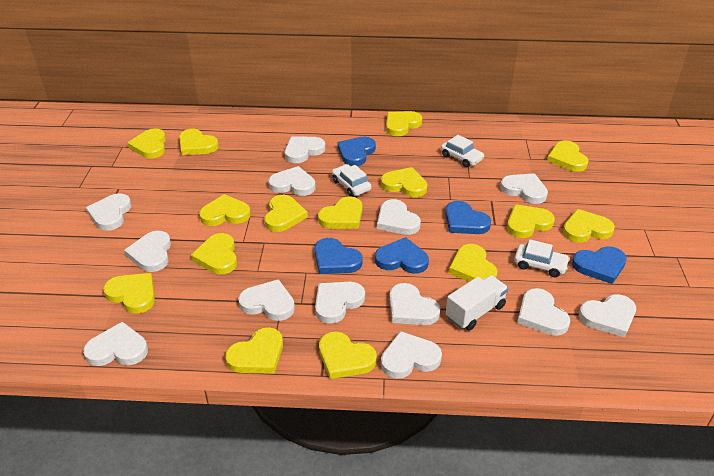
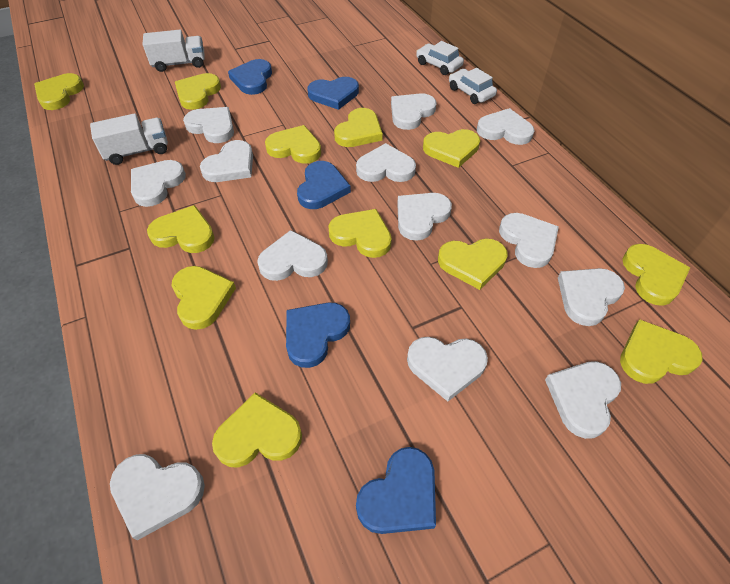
white car: [332,164,371,197] [441,135,485,168] [514,239,570,277] = 3 -> [416,41,464,75] [449,68,497,104] = 2
white truck: [446,275,508,331] = 1 -> [90,114,168,165] [143,30,205,72] = 2
yellow heart: [103,273,155,314] [128,128,166,158] [179,129,219,155] [191,233,237,274] [199,194,251,226] [225,327,283,374] [265,195,308,232] [318,196,362,229] [319,332,377,379] [381,167,427,197] [386,111,422,136] [449,244,498,282] [507,204,555,238] [547,140,589,172] [563,209,615,243] = 15 -> [34,73,84,110] [147,205,215,253] [172,266,236,330] [175,73,221,110] [212,392,302,468] [265,125,321,164] [328,209,392,258] [334,108,383,147] [423,129,480,168] [438,239,508,290] [620,319,702,384] [622,244,690,306] = 12

